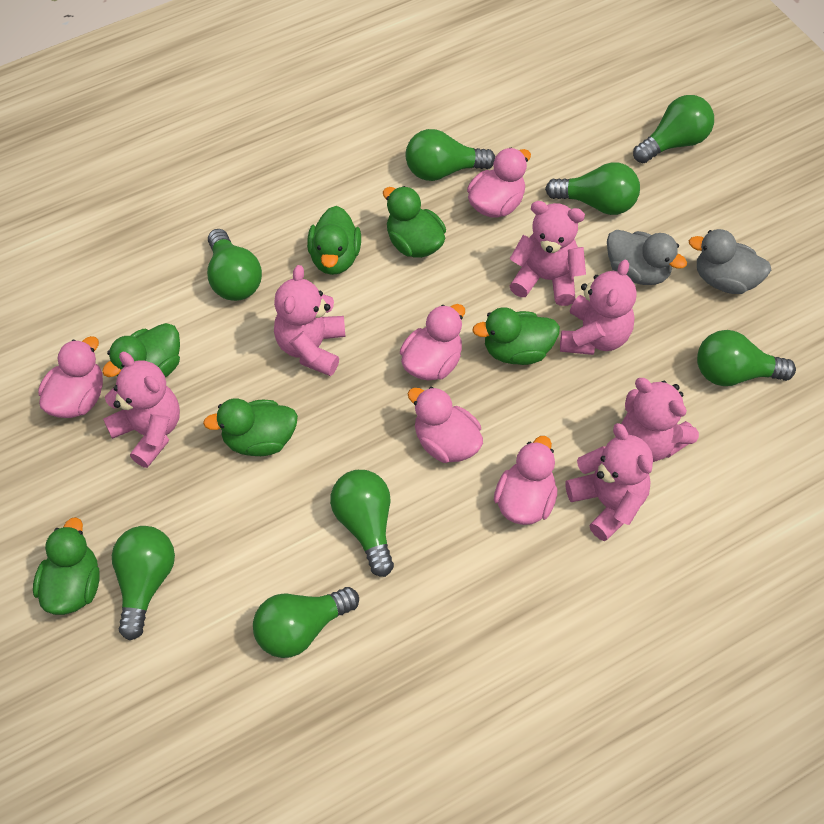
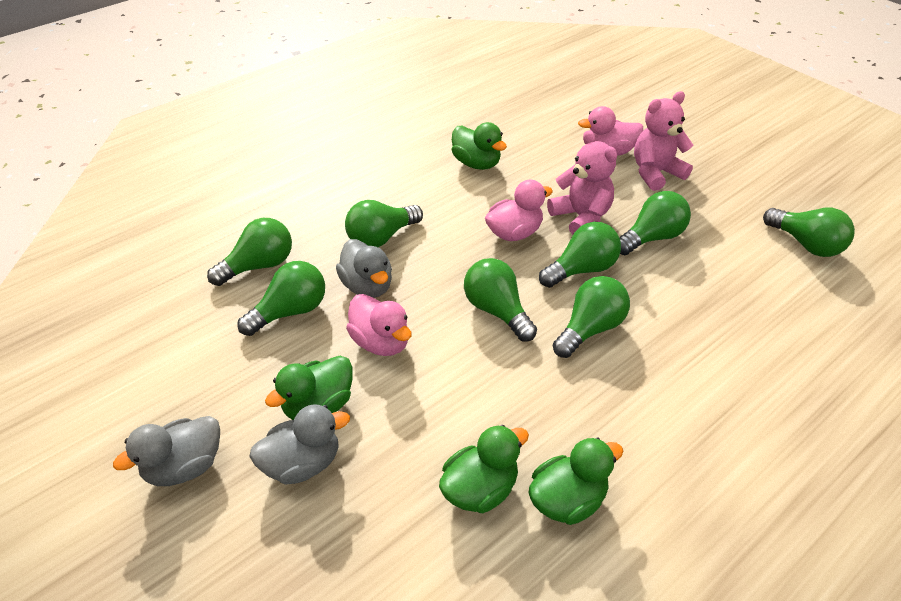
green duck: [33,517,100,615] [102,323,180,378] [203,398,298,456] [307,206,361,275] [383,186,446,258] [472,307,560,365] = 6 -> [265,356,353,420] [439,425,529,513] [452,122,507,170] [529,438,623,525] = 4
grey duck: [607,230,687,285] [689,229,771,294] = 2 -> [113,416,220,486] [249,404,350,485] [336,239,392,298] = 3
pink duck: [38,336,103,418] [400,304,465,380] [408,387,483,463] [467,148,531,218] [494,436,558,525] = 5 -> [346,294,412,356] [485,180,553,241] [578,106,643,156] = 3
pink teddy bear: [103,352,180,468] [274,265,346,376] [510,201,586,306] [560,260,637,355] [565,423,653,541] [621,378,699,462] = 6 -> [547,131,617,235] [634,91,693,191] = 2

